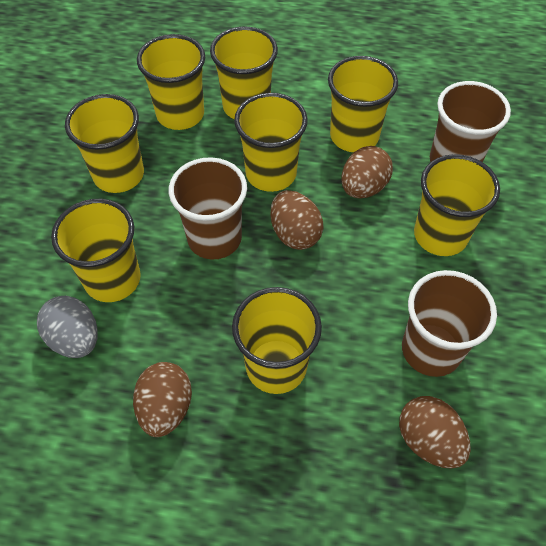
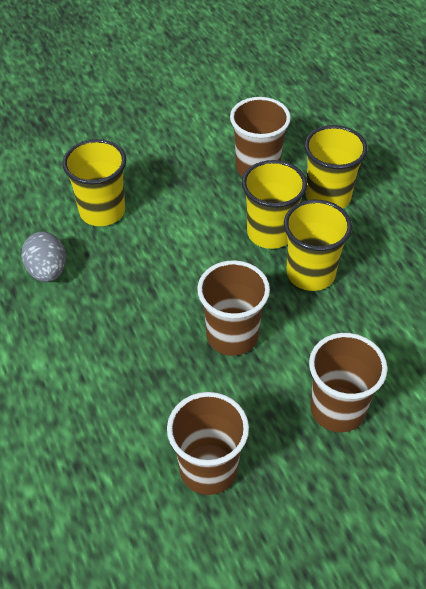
brown cup: [169,157,247,260] [402,270,497,377] [430,81,511,162] = 3 -> [167,392,249,495] [197,260,270,356] [230,97,291,176] [309,333,388,432] = 4
brown egg: [133,362,192,437] [271,190,323,250] [342,146,393,199] [399,396,471,469] = 4 -> none = 0
yellow cup: [51,199,141,302] [65,94,144,193] [137,34,205,130] [210,27,278,119] [232,287,322,394] [234,93,308,192] [328,56,398,152] [414,154,500,256] = 8 -> [62,139,126,226] [242,160,307,249] [284,200,352,291] [304,125,367,209] = 4

